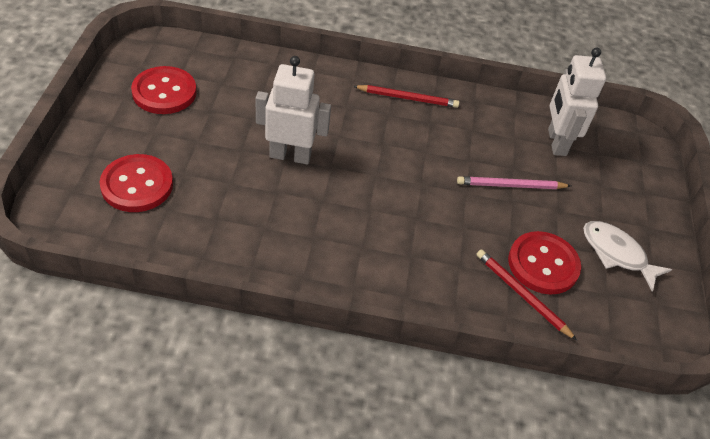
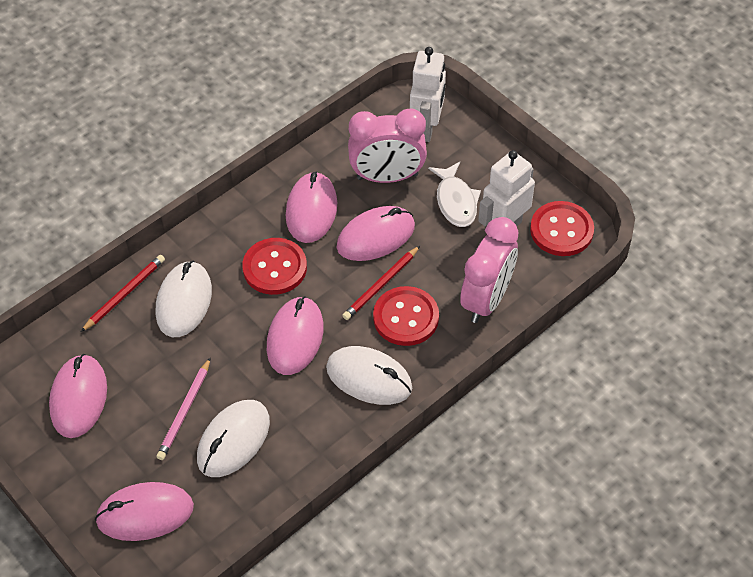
pink clock: none = 0 -> [348,108,427,183] [460,217,519,323] = 2
pink mouse: none = 0 -> [49,354,107,438] [95,482,194,541] [267,296,324,375] [286,171,337,243] [337,206,415,261] = 5
white mouse: none = 0 -> [156,261,212,337] [197,400,270,477] [326,346,412,405] = 3

